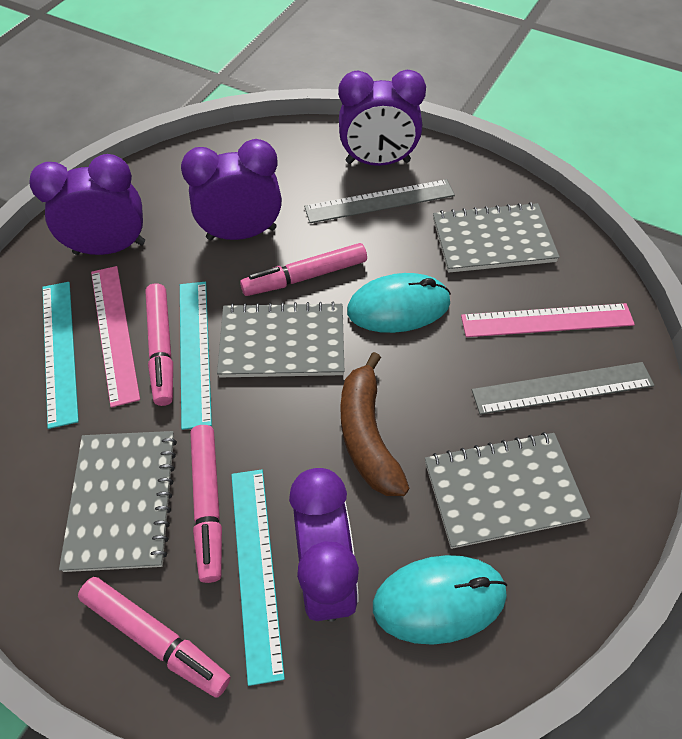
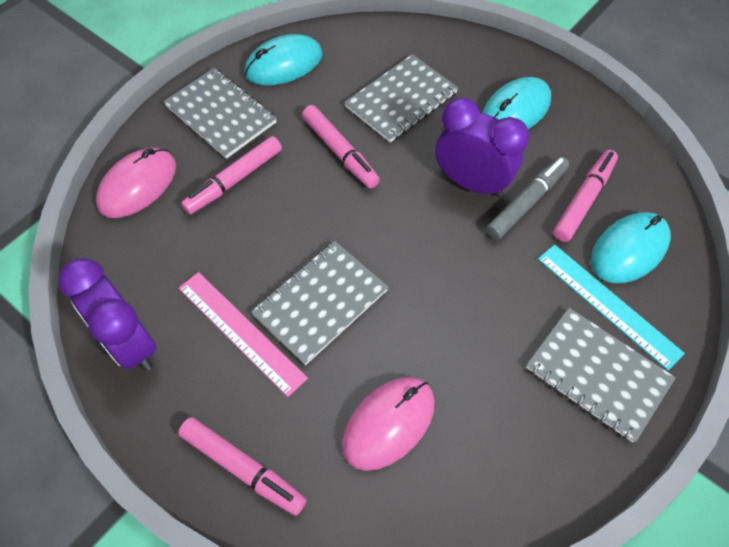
brown banana: [341,352,410,496] = 1 -> none = 0
grey marker: none = 0 -> [486,156,569,240] = 1
grey ruler: [304,179,455,223] [472,362,654,415] = 2 -> none = 0
pink mouse: none = 0 -> [96,148,176,218] [342,377,435,471] = 2
pink ruler: [91,266,140,408] [461,303,635,337] = 2 -> [179,272,308,397] = 1
purple clock: [29,154,145,255] [181,139,282,240] [289,468,359,622] [338,70,426,166] = 4 -> [59,258,157,371] [435,97,529,197] = 2
turquoise mouse: [347,273,451,333] [373,555,507,645] = 2 -> [244,34,323,85] [483,77,551,129] [591,212,671,283] = 3
turquoise ruler: [43,282,79,429] [180,282,212,430] [231,469,285,686] = 3 -> [538,244,685,370] = 1

